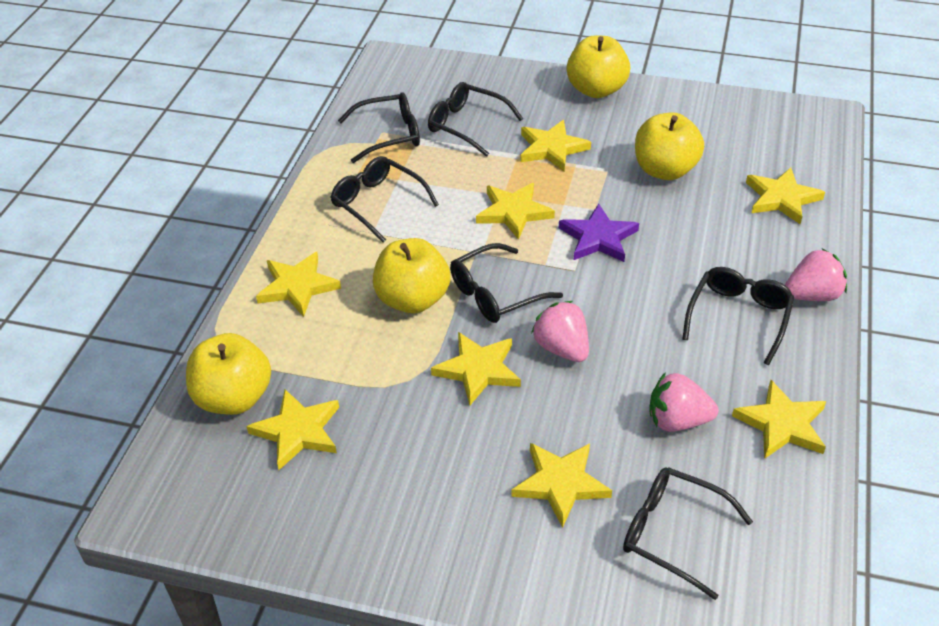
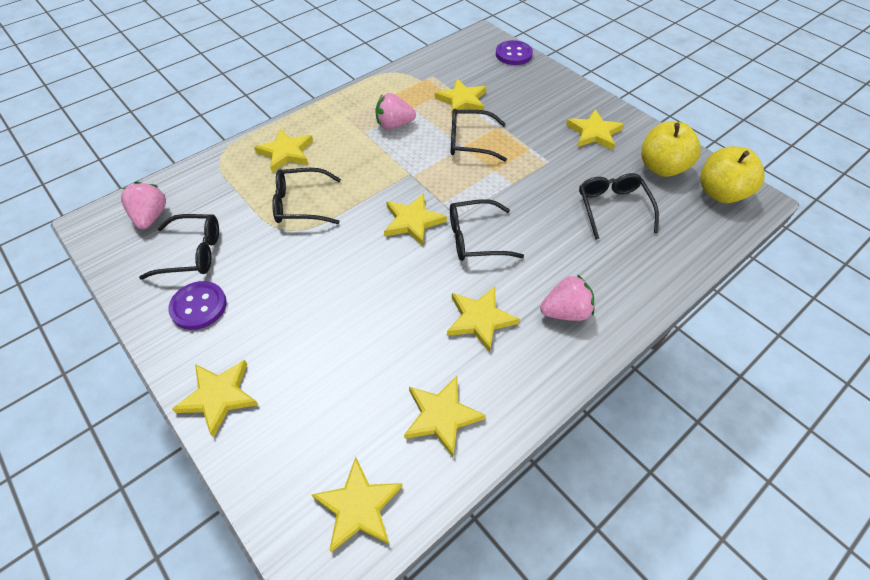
black glasses: [330,156,439,243] [338,92,420,163] [428,82,523,157] [450,243,563,323] [623,467,753,600] [682,267,794,365] = 6 -> [139,214,219,280] [272,168,341,224] [450,199,524,261] [451,109,507,161] [579,173,659,240] = 5
purple button: none = 0 -> [168,281,227,330] [496,40,533,65] = 2
purple star: [559,204,639,262] = 1 -> none = 0
yellow apple: [186,333,271,415] [373,238,451,313] [567,36,630,98] [635,112,704,180] = 4 -> [641,121,701,177] [700,146,764,203] = 2

